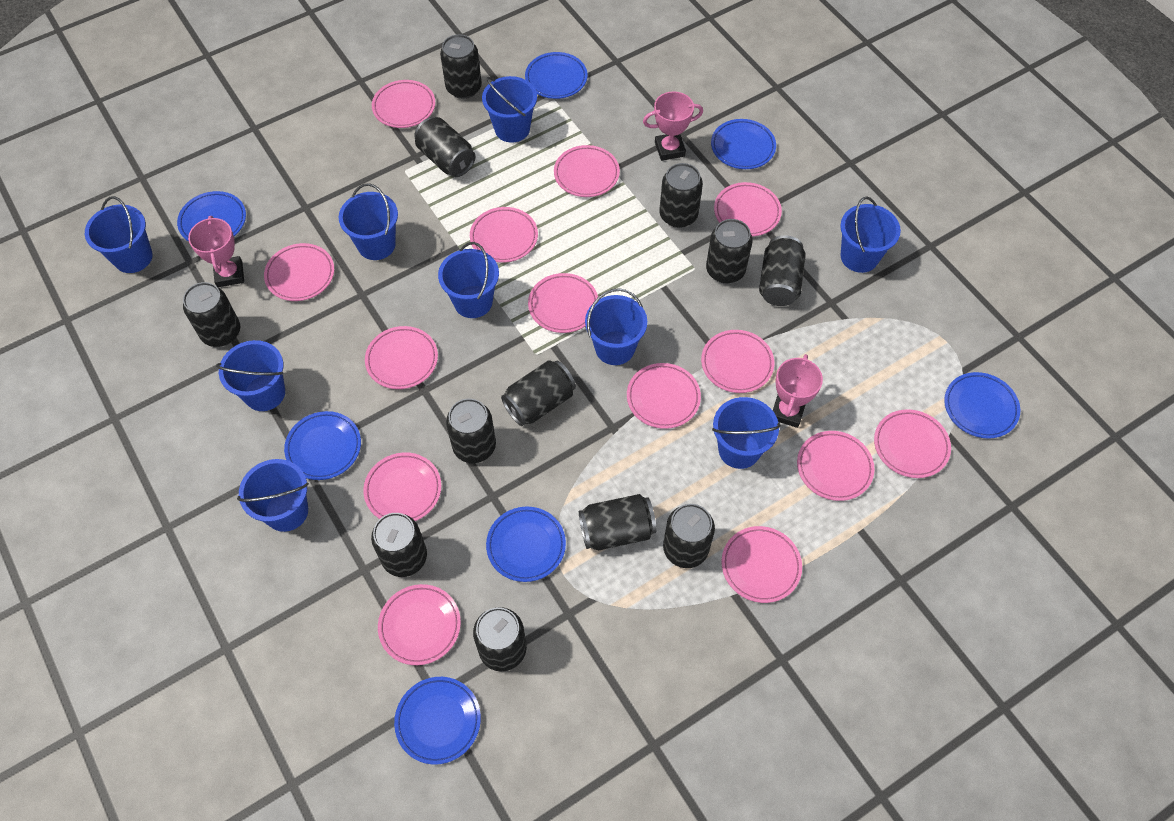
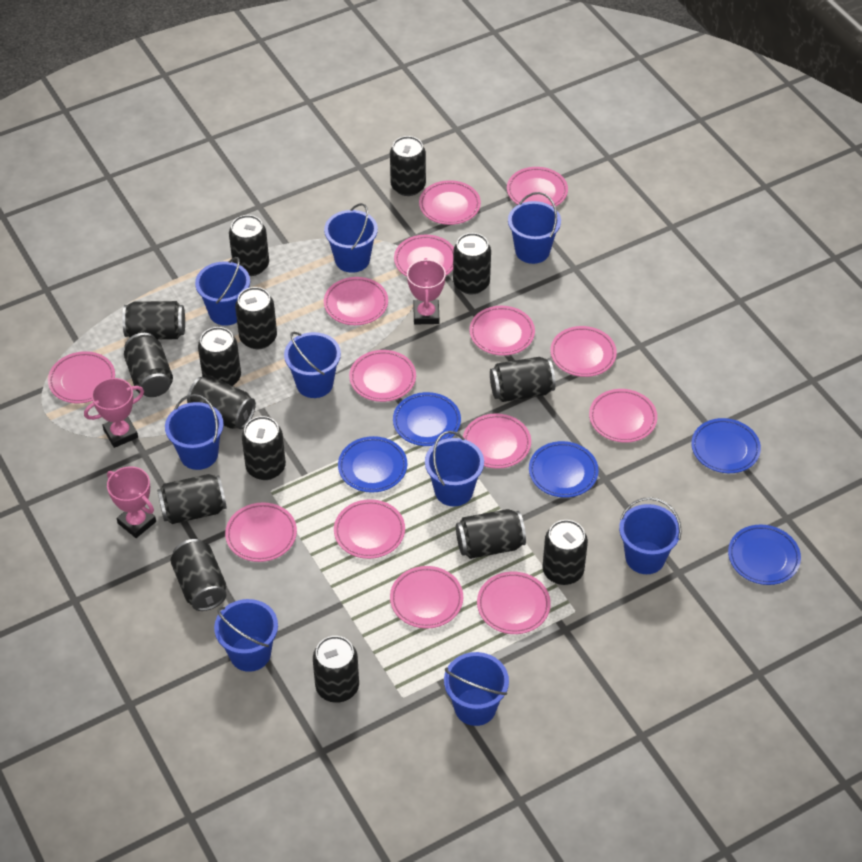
black can: [183,282,240,347] [371,513,427,577] [414,117,476,177] [440,34,482,99] [446,398,496,463] [473,607,527,672] [501,360,576,426] [579,494,656,550] [659,163,703,228] [663,504,715,568] [706,219,752,284] [759,235,806,306] = 12 -> [122,301,185,340] [124,333,173,397] [157,474,227,524] [170,539,227,611] [187,375,256,429] [198,327,241,386] [229,215,269,276] [235,287,277,349] [242,416,286,480] [313,636,359,703] [390,136,426,196] [453,233,491,295] [456,509,526,559] [490,357,555,402] [542,520,588,585] = 15
blue plate: [177,191,246,241] [284,411,361,480] [394,677,481,765] [486,507,566,582] [525,52,587,99] [711,119,776,169] [944,372,1020,439] = 7 -> [338,436,407,493] [393,392,461,446] [529,441,599,498] [691,418,761,473] [728,524,801,585] = 5

